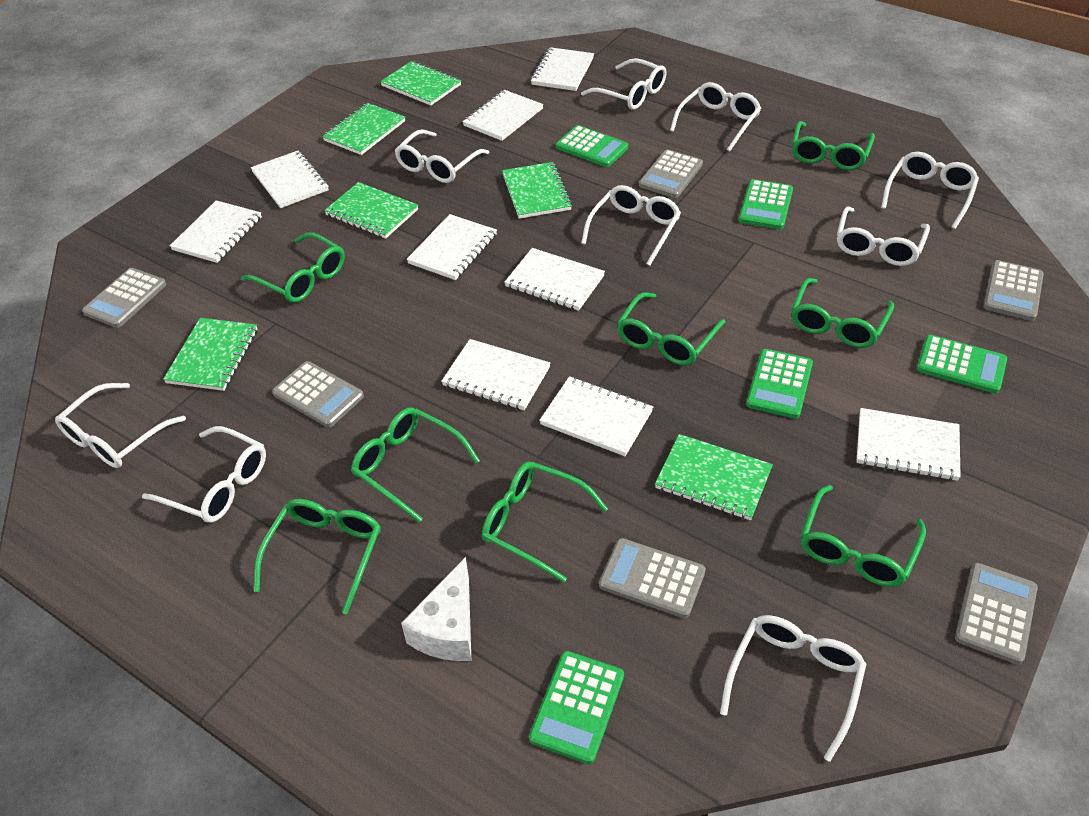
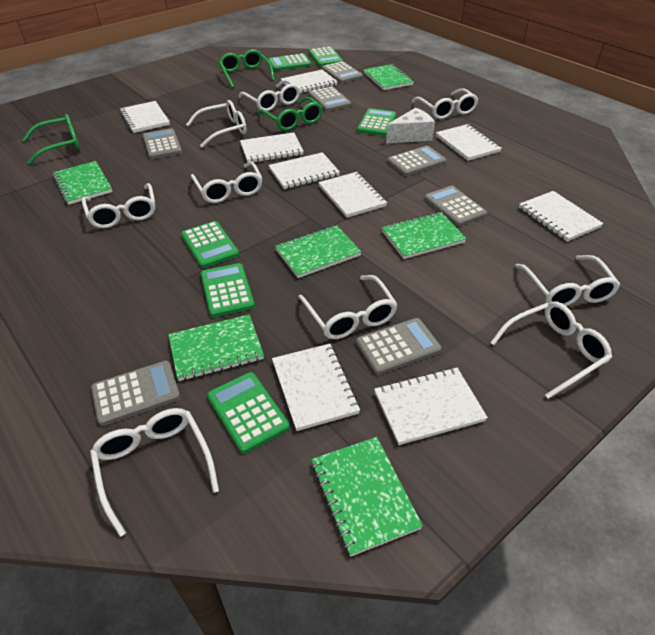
green calculator: [529,651,624,764] [556,125,628,167] [739,179,793,229] [746,349,813,419] [917,335,1007,393] = 5 -> [181,221,239,268] [201,263,255,317] [207,372,290,453] [268,54,311,71] [309,47,343,67] [357,108,396,136] = 6
green glasses: [241,233,345,303] [253,499,381,614] [351,407,480,522] [482,462,608,582] [617,292,725,365] [791,278,894,348] [792,121,875,170] [801,485,926,587] = 8 -> [23,114,80,164] [219,49,274,88] [258,97,323,131] = 3
grey calculator: [82,268,166,328] [272,361,364,427] [599,538,706,618] [639,149,703,198] [955,563,1038,664] [983,260,1044,321] = 6 -> [91,361,180,426] [143,128,182,159] [309,86,351,112] [322,61,363,83] [356,318,442,375] [387,146,447,176] [424,186,487,227] = 7

